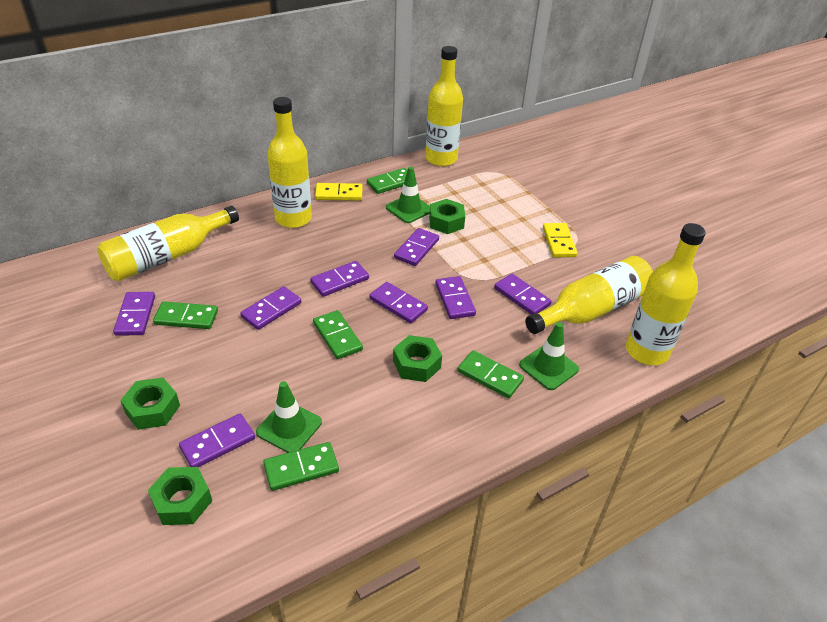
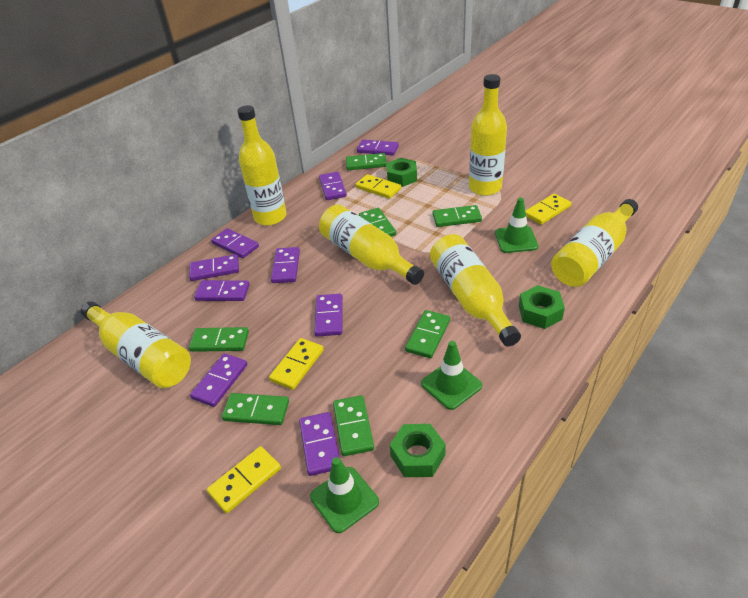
green domino: [153,301,218,329] [263,442,339,491] [313,310,363,359] [367,168,408,194] [458,350,524,398] = 5 -> [189,327,249,352] [222,393,289,425] [333,395,374,456] [346,153,387,170] [359,208,396,237] [405,310,450,358] [433,205,482,227] = 7
green nut: [120,378,180,430] [148,467,212,525] [393,335,442,382] [429,199,465,234] = 4 -> [387,158,417,187] [390,424,446,477] [519,285,565,329] = 3
purple domino: [113,292,155,336] [179,414,255,467] [240,286,301,330] [310,261,369,297] [369,282,428,323] [394,228,439,266] [435,276,476,319] [494,274,552,315] = 8 -> [189,254,239,281] [190,353,247,407] [194,280,250,301] [211,228,259,258] [271,247,300,283] [299,412,340,476] [314,294,343,337] [319,172,347,200] [357,140,399,156] = 9
yellow bottle: [97,206,239,281] [267,97,312,228] [425,46,463,166] [525,256,653,334] [626,223,706,365] = 5 -> [81,301,191,388] [237,105,287,226] [319,204,424,285] [430,234,521,347] [469,74,507,196] [551,199,638,287] = 6
yellow domino: [315,183,363,201] [543,223,578,257] = 2 -> [207,446,281,513] [269,338,324,390] [355,174,401,199] [525,194,572,225] = 4

